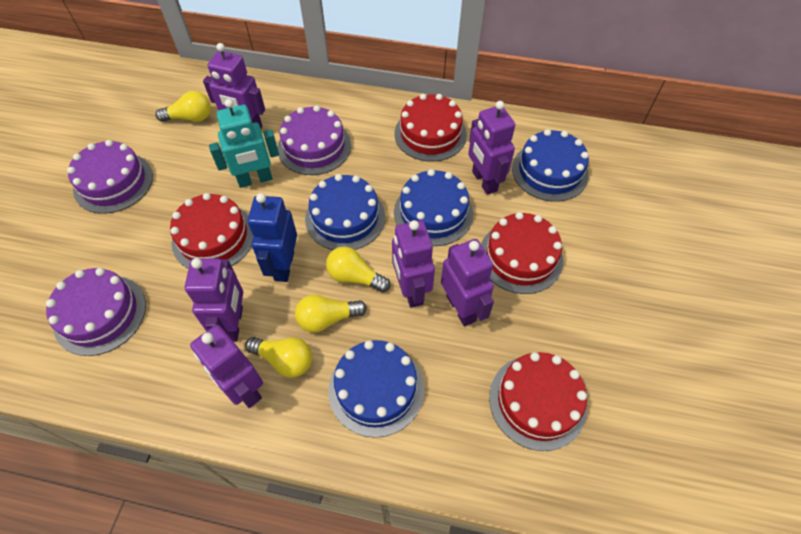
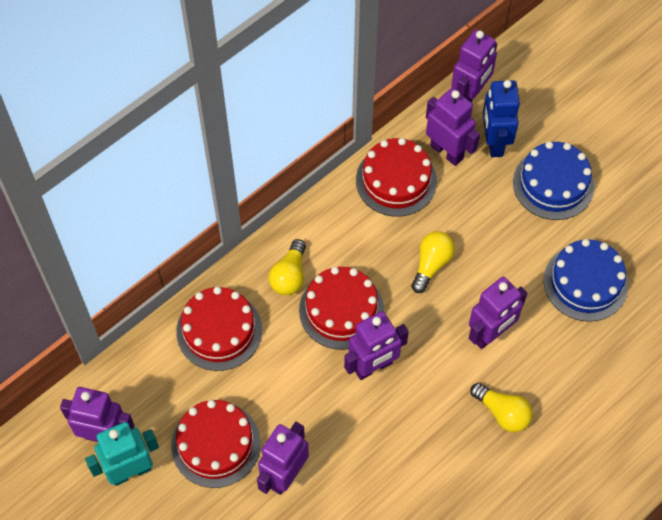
blue cake: [305,174,385,250] [328,340,424,438] [394,169,473,246] [512,129,589,202] = 4 -> [513,141,594,220] [544,239,628,322] = 2
purple cake: [46,268,146,356] [67,140,153,214] [277,105,351,175] = 3 -> none = 0
yellow light bulb: [155,91,211,122] [245,337,312,378] [295,295,367,333] [326,246,391,293] = 4 -> [269,239,306,295] [411,231,455,293] [470,383,533,432] = 3

